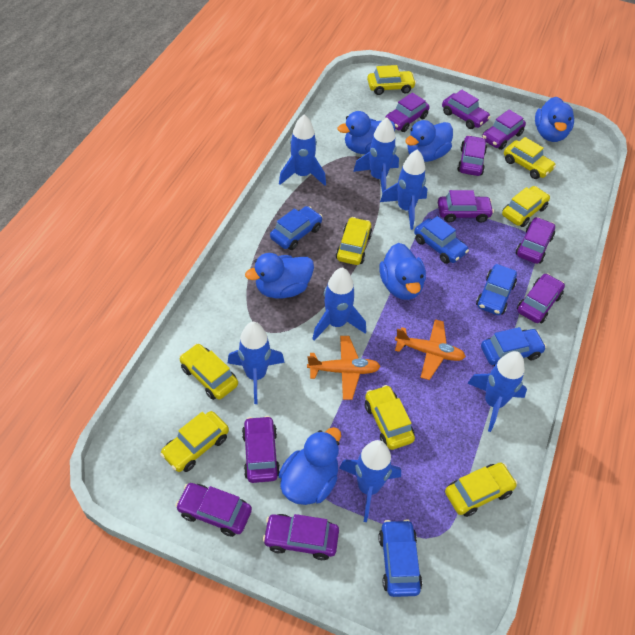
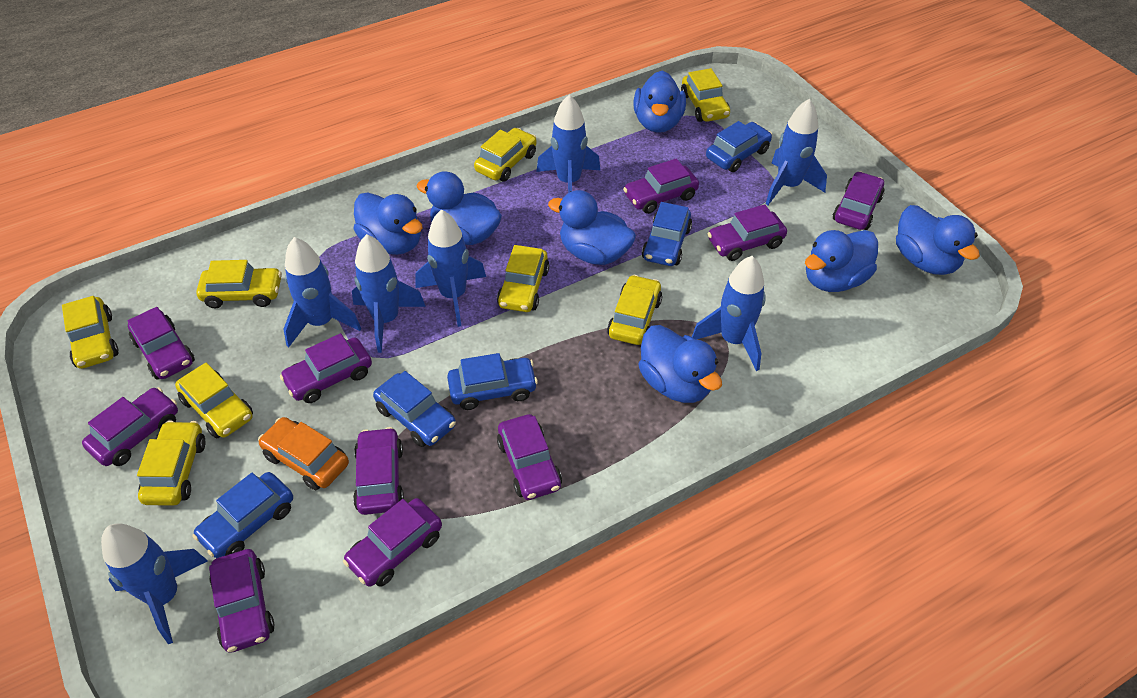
blue duck: [245,253,314,299] [279,427,341,505] [337,111,395,154] [379,243,426,300] [405,120,453,162] [535,97,574,142] = 6 -> [354,192,423,255] [416,171,502,245] [548,190,636,265] [633,71,686,133] [638,325,722,403] [805,230,878,292] [896,205,980,275] = 7
orange car: none = 0 -> [258,417,349,490] = 1
orange plane: [307,336,381,400] [395,319,466,380] = 2 -> none = 0

